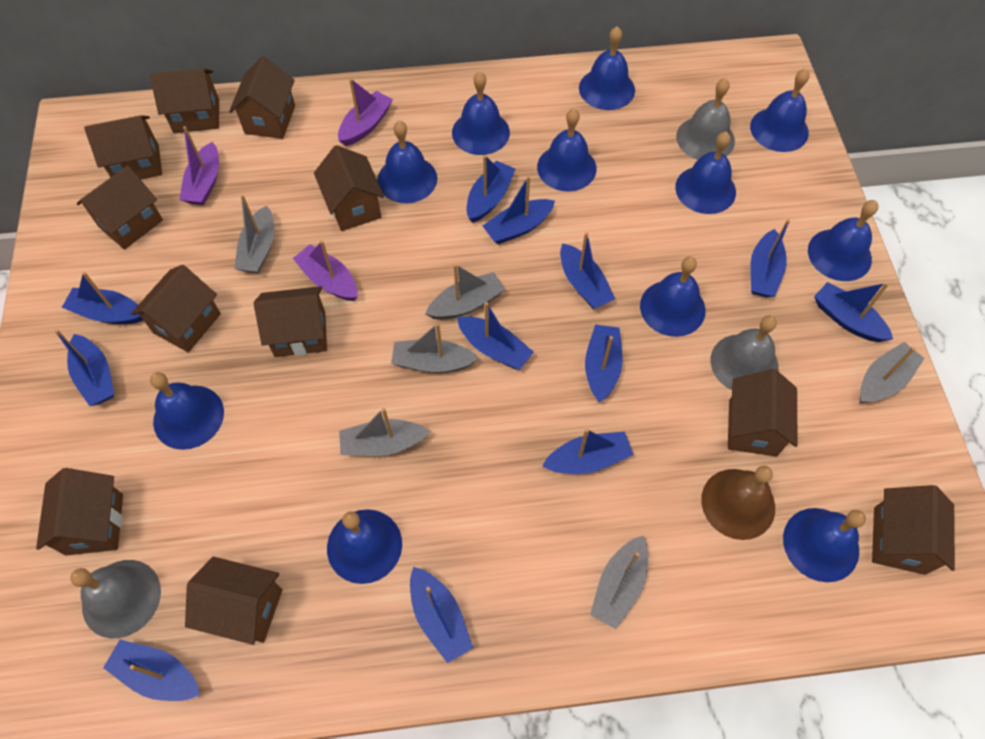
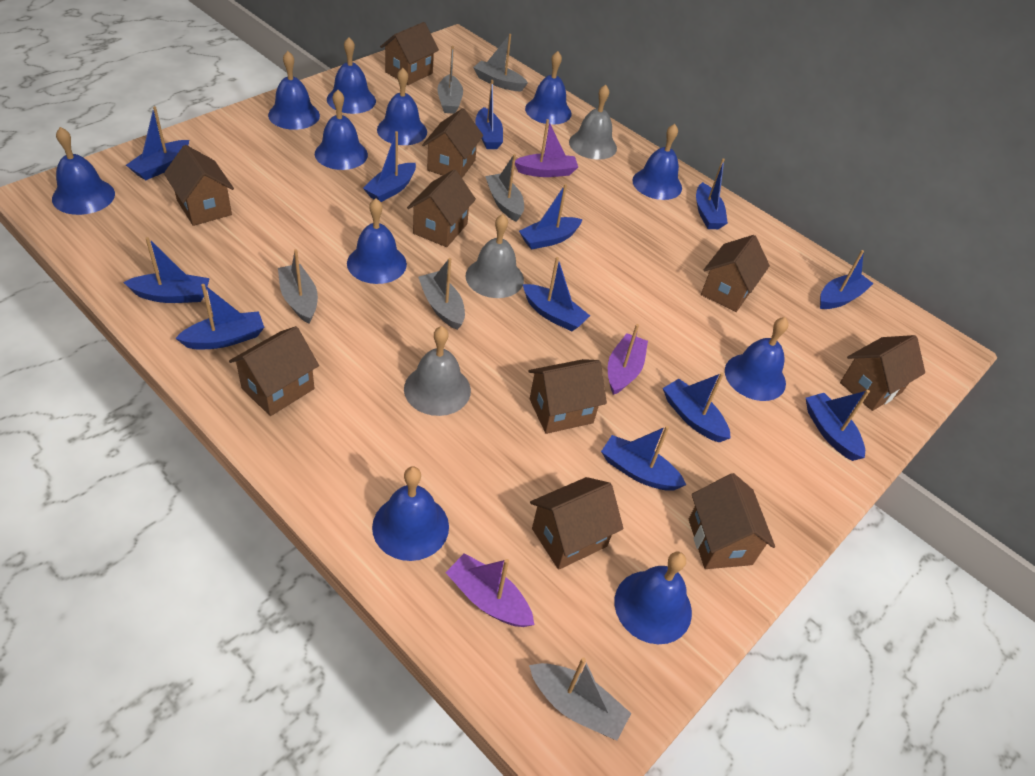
brown bell: [701,466,775,540] = 1 -> none = 0
brown house: [36,468,123,555] [76,166,163,250] [84,115,162,180] [131,265,221,352] [150,68,219,133] [185,557,283,645] [229,56,295,139] [254,286,327,357] [314,145,384,231] [728,369,798,457] [872,485,955,575] = 11 -> [164,145,234,226] [229,326,319,416] [380,22,439,85] [407,169,476,247] [422,108,483,178] [529,359,607,434] [530,477,623,570] [689,473,775,569] [701,235,770,312] [840,335,925,411] = 10

